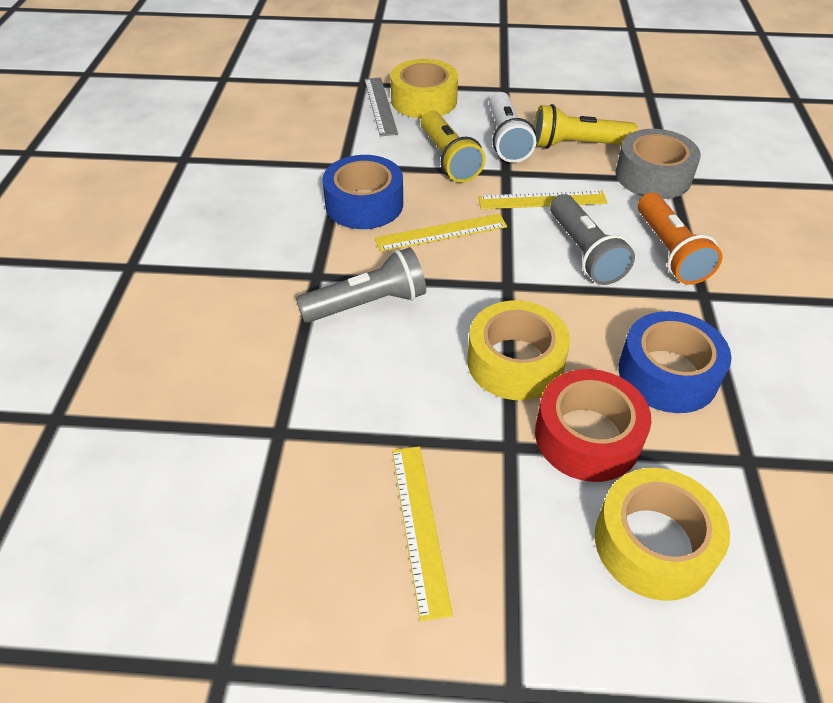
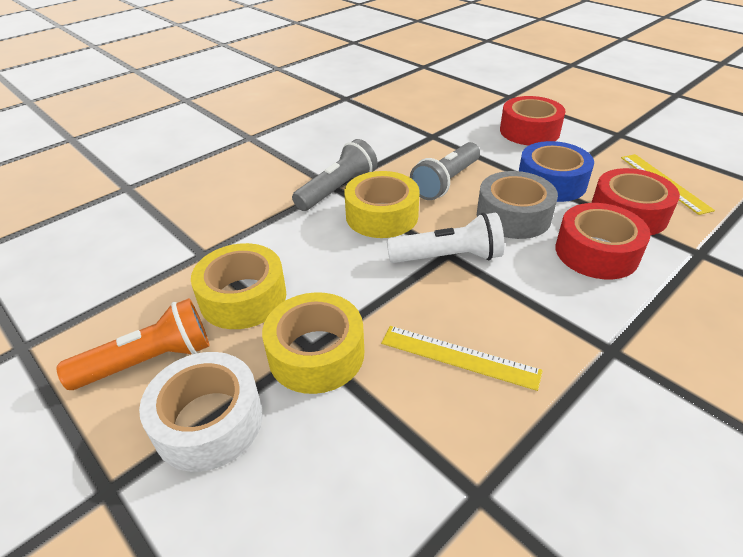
blue tape: [322,155,403,229] [618,311,732,413] = 2 -> [519,141,594,202] = 1
grey ruler: [364,77,398,136] = 1 -> none = 0
red tape: [535,369,651,482] = 1 -> [500,96,566,146] [555,203,651,279] [592,168,680,235] = 3
white tape: none = 0 -> [139,352,263,472] = 1
yellow flashlight: [421,111,486,183] [534,104,638,149] = 2 -> none = 0
yellow ruler: [375,214,507,252] [392,446,453,622] [478,190,607,209] = 3 -> [381,326,543,391] [621,154,715,215] = 2

